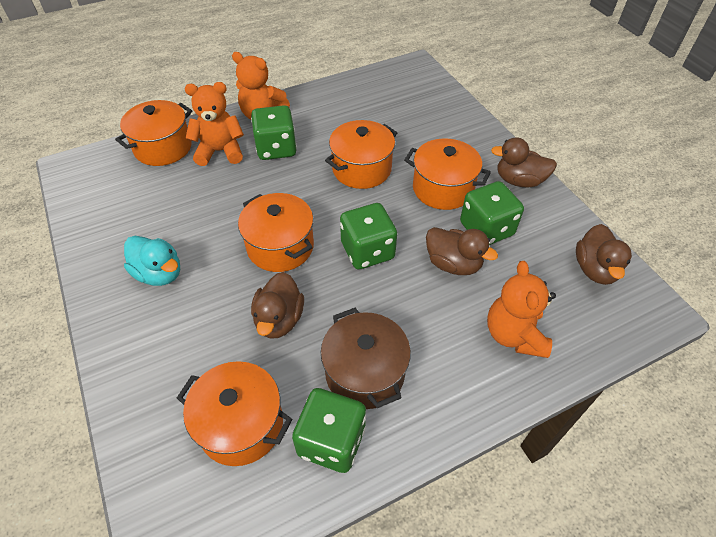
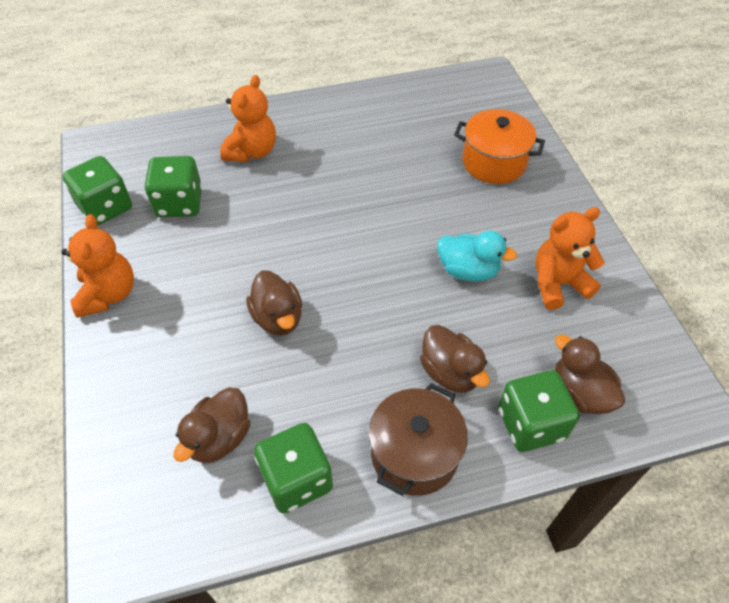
orange pot: [115,100,192,166] [177,361,292,466] [238,193,314,272] [325,120,397,189] [404,138,491,210] = 5 -> [454,109,545,184] = 1

